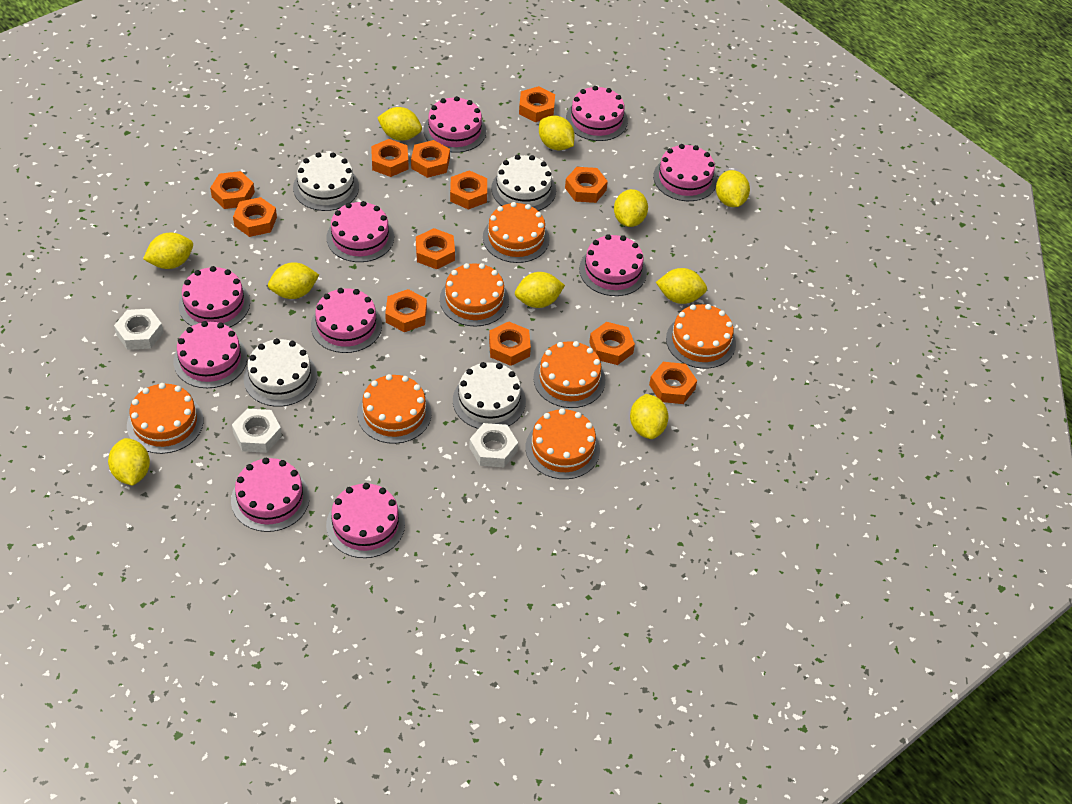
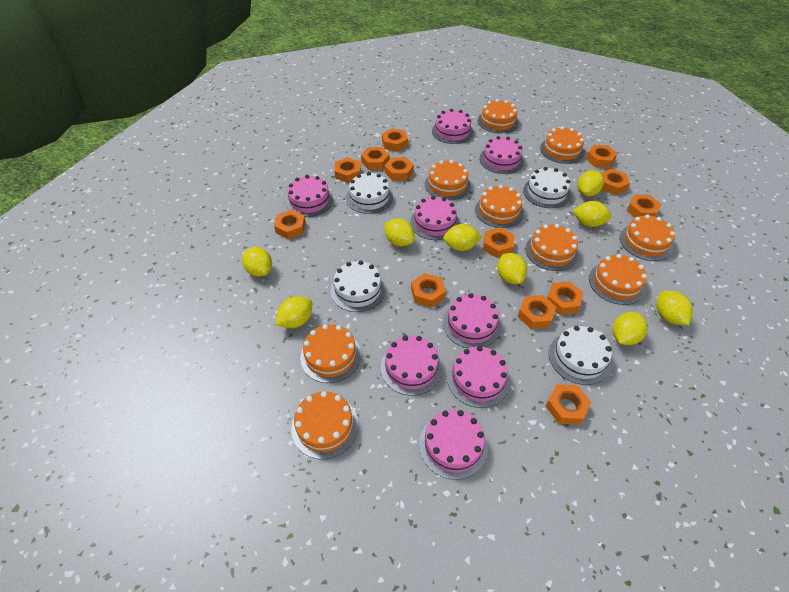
orange cake: [127,383,203,454] [357,374,432,444] [440,263,509,327] [483,202,550,263] [525,408,600,479] [533,341,605,408] [666,304,736,369] = 7 -> [291,391,359,459] [300,324,361,383] [425,160,471,200] [475,185,524,228] [478,99,519,134] [525,224,578,271] [540,126,584,164] [589,254,647,305] [620,214,675,261] = 9
orange nut: [210,171,255,209] [233,197,277,237] [371,139,408,177] [385,289,427,332] [411,140,450,178] [416,228,455,269] [450,170,487,210] [489,321,531,366] [519,86,555,122] [565,167,608,203] [589,322,635,365] [649,362,697,404] = 12 -> [274,210,306,239] [334,157,361,183] [361,147,390,170] [382,128,408,152] [385,157,414,181] [411,273,446,307] [483,227,514,258] [518,295,556,329] [546,384,591,425] [547,281,584,315] [586,145,618,168] [601,169,630,195] [626,195,661,218] = 13
pink cake: [174,321,247,388] [179,266,250,327] [231,458,310,532] [311,288,382,353] [326,201,394,262] [326,483,405,558] [423,96,486,153] [566,86,628,141] [579,234,647,296] [653,144,717,201] = 10 -> [286,175,333,217] [381,335,442,396] [410,196,460,240] [419,409,488,480] [432,109,473,144] [443,293,501,348] [447,346,510,408] [479,136,524,174] = 8
white nut: [114,309,164,350] [232,409,282,453] [469,423,518,467] = 3 -> none = 0
yellow lemon: [108,438,150,486] [143,233,193,269] [268,262,319,299] [377,107,422,141] [515,272,565,308] [539,115,575,150] [614,189,648,227] [630,394,669,439] [656,268,707,304] [716,170,750,207] = 10 -> [242,247,272,277] [276,296,312,328] [385,218,415,246] [443,224,482,251] [497,253,527,284] [573,201,611,227] [578,170,604,196] [613,312,648,345] [657,291,693,325] = 9

